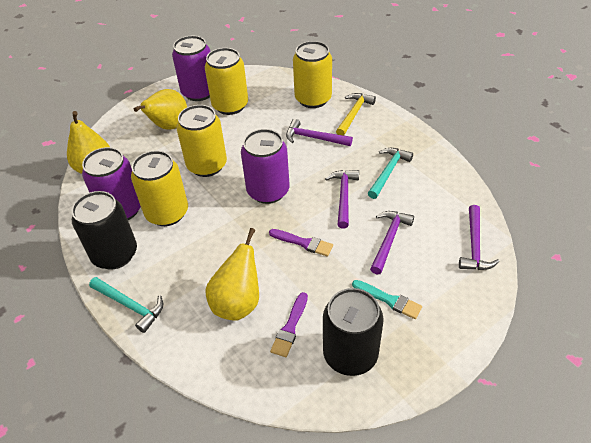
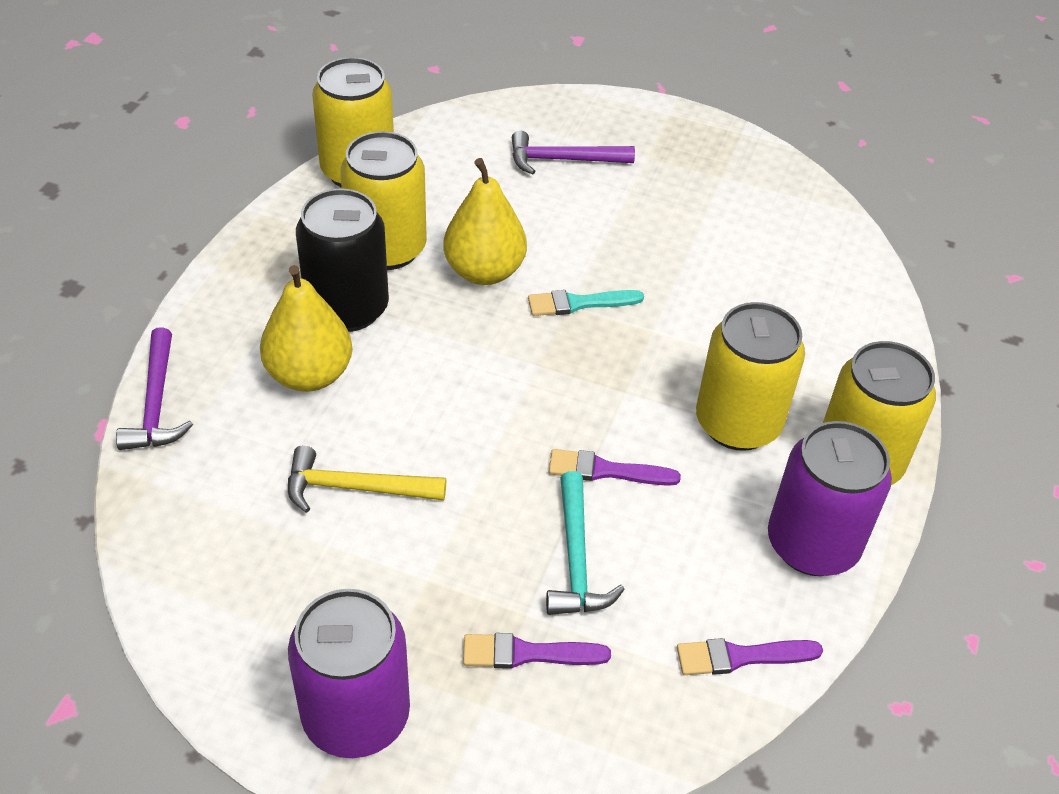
black can: [72,191,137,270] [323,288,384,376] = 2 -> [296,188,389,332] = 1
purple brush: [269,229,333,257] [270,292,308,357] = 2 -> [463,633,611,669] [549,449,681,486] [677,638,823,675] = 3
purple can: [82,147,141,220] [172,35,211,101] [241,129,290,204] = 3 -> [288,589,410,758] [768,421,892,576] = 2
purple hammer: [286,119,353,146] [325,170,359,229] [370,211,414,275] [459,205,499,270] = 4 -> [116,327,193,450] [512,131,635,175] = 2
turquoise hammer: [89,277,163,333] [368,148,413,199] = 2 -> [546,471,625,615] = 1
yellow pear: [67,111,110,174] [134,89,187,130] [205,228,259,321] = 3 -> [260,265,352,392] [443,158,527,285] = 2

